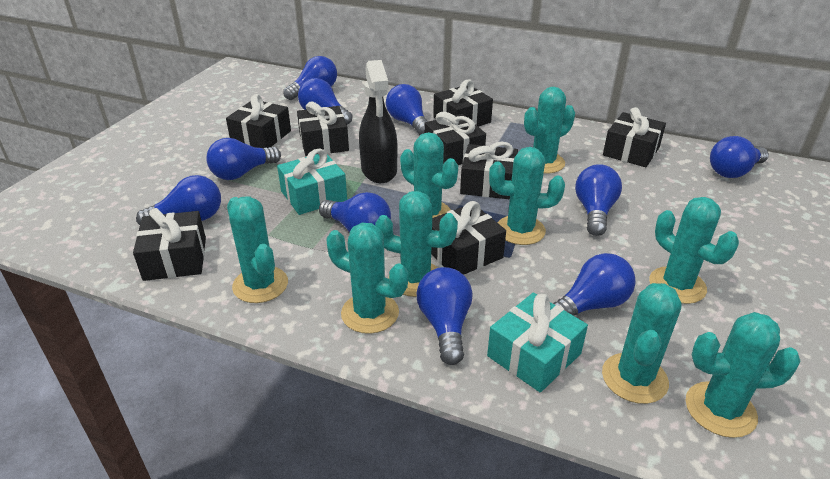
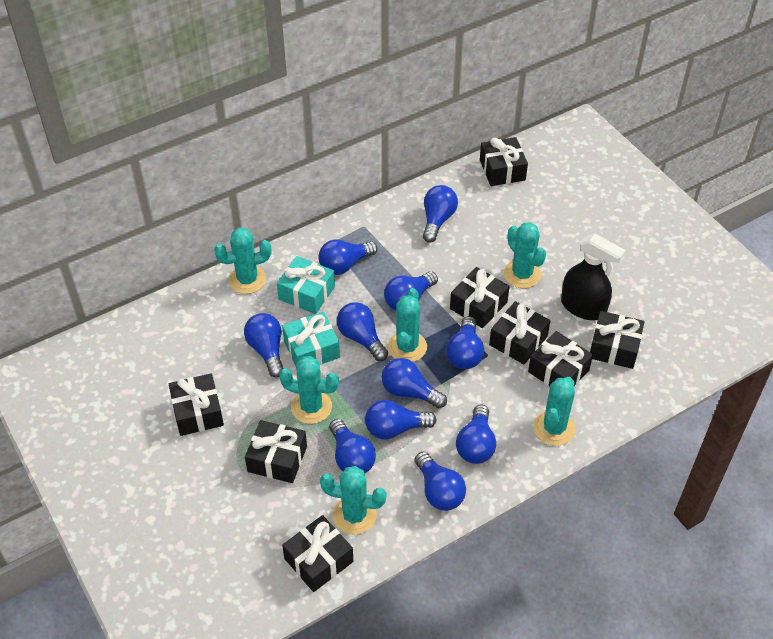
blue light bulb: [136,175,221,225] [206,138,281,180] [283,56,337,100] [298,78,352,124] [319,192,391,233] [386,84,428,135] [417,267,472,365] [553,253,636,316] [575,164,622,236] [710,136,769,178] = 10 -> [244,313,284,378] [318,239,378,275] [329,419,376,473] [337,302,388,361] [365,400,437,440] [382,358,447,408] [384,271,438,311] [415,451,466,511] [423,185,458,243] [446,316,484,369] [456,405,496,464] = 11
turquoise cactus: [227,196,288,303] [326,223,408,334] [375,191,458,297] [400,132,458,218] [489,147,565,245] [524,87,575,174] [602,283,682,404] [649,197,739,304] [686,312,800,438] = 9 -> [214,228,272,294] [279,356,339,424] [320,466,387,535] [388,288,427,362] [503,222,546,288] [533,377,576,446] = 6

